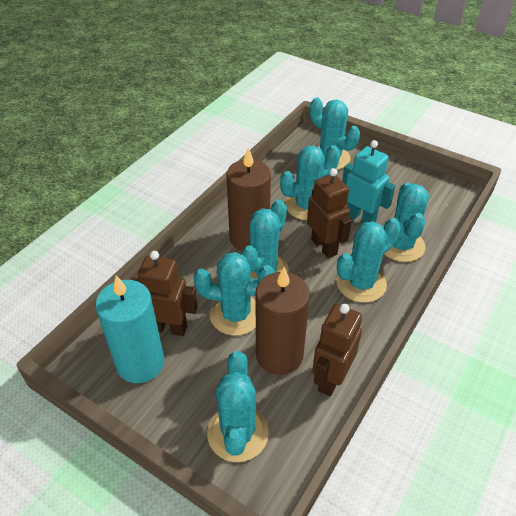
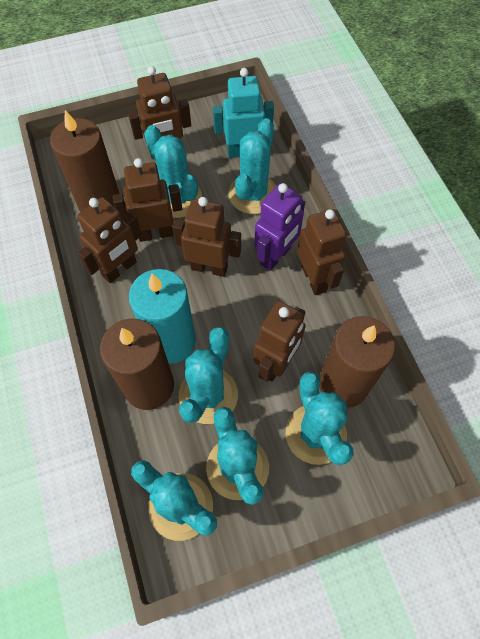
brown candle: [226,148,271,251] [256,267,310,375] = 2 -> [50,110,120,212] [100,318,174,410] [319,316,395,408] = 3
brown robot: [131,251,198,336] [307,168,352,258] [312,304,362,396] = 3 -> [77,197,142,283] [113,158,182,242] [128,66,191,158] [173,197,241,277] [253,301,306,382] [297,209,347,295] = 6
purple robot: none = 0 -> [254,183,305,271] = 1
turquoise cactus: [194,252,275,336] [207,351,269,462] [241,200,289,279] [280,145,340,220] [310,98,360,170] [336,218,401,303] [384,182,429,262] = 7 -> [131,460,217,541] [144,125,202,218] [179,327,238,424] [206,407,269,505] [229,118,276,214] [286,372,354,466] = 6

